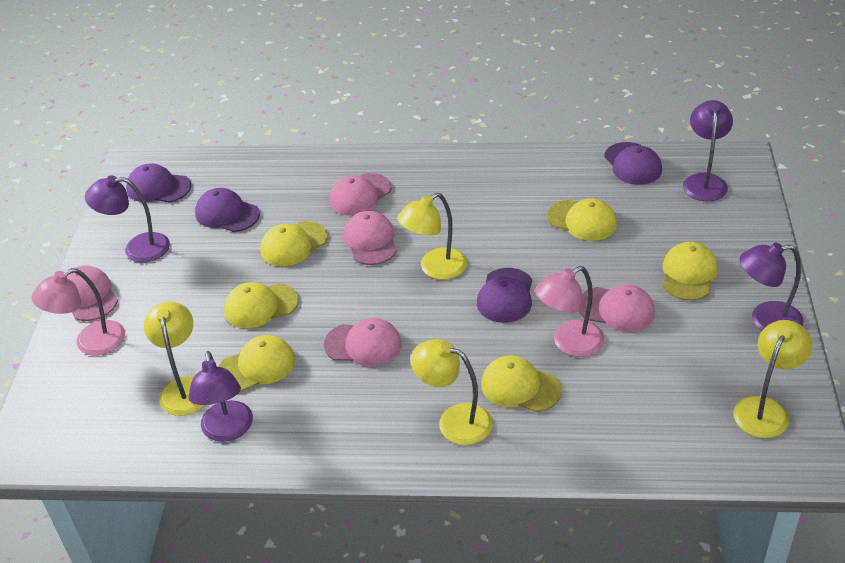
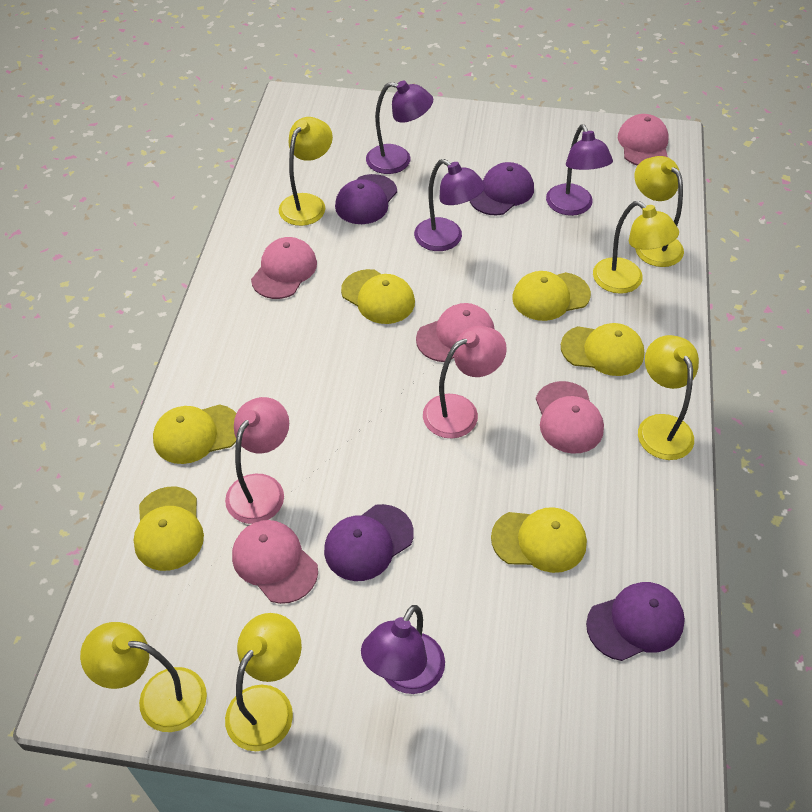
yellow lamp: [144,301,205,416] [397,193,467,280] [411,339,492,445] [734,320,812,438] = 4 -> [80,622,207,732] [225,613,302,751] [279,117,333,226] [593,201,679,294] [635,156,684,267] [638,335,699,460] = 6

